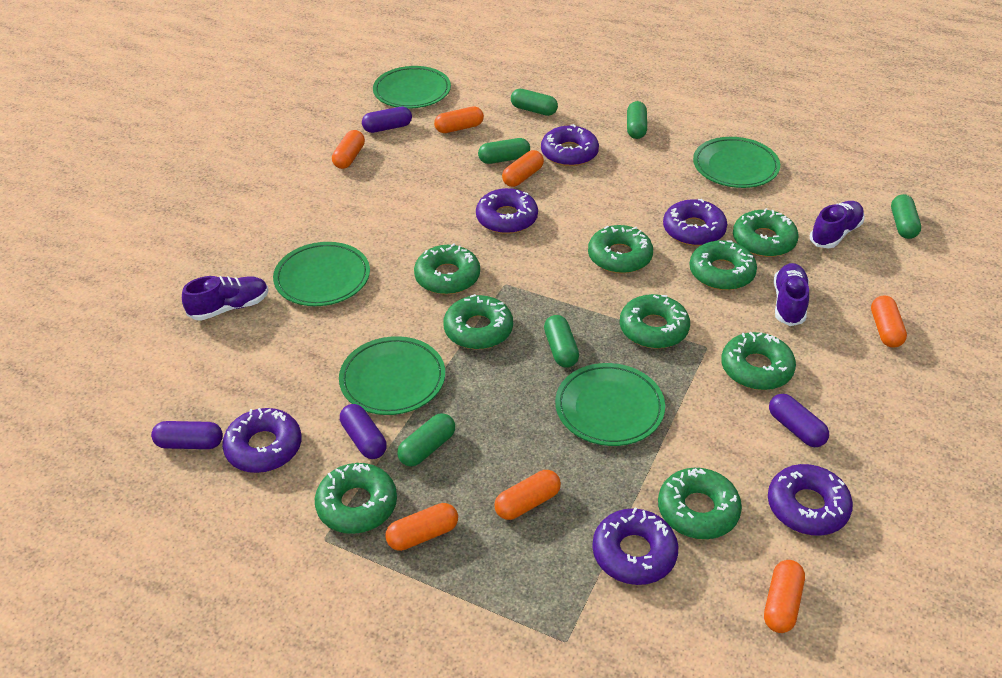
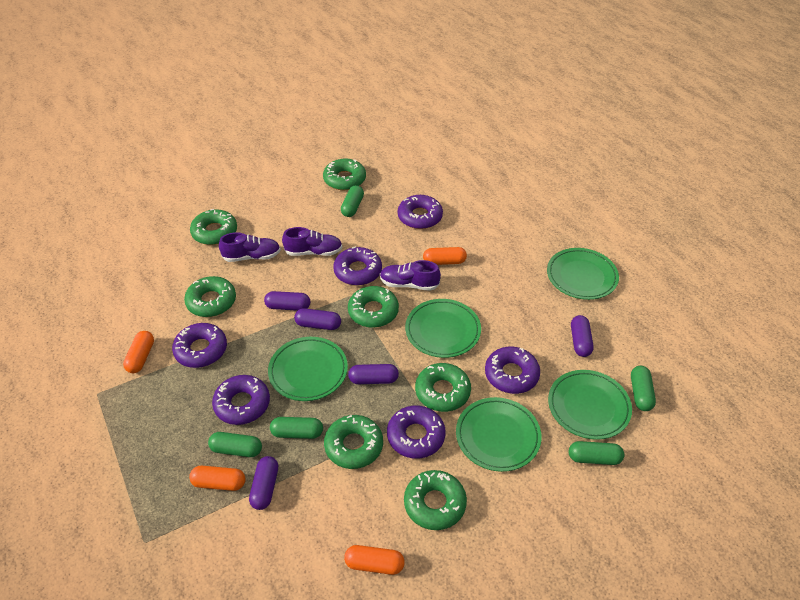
green capsule: [397,413,455,466] [478,138,530,164] [511,89,558,116] [544,315,579,367] [627,101,647,139] [891,194,921,239] = 6 -> [208,432,262,457] [270,417,323,439] [341,185,364,217] [569,441,624,465] [631,366,656,411] = 5
green donut: [315,463,397,534] [414,243,480,295] [443,294,513,349] [588,225,653,274] [620,294,690,349] [658,468,742,539] [690,240,757,290] [721,332,796,390] [733,208,799,257] = 9 -> [184,276,236,317] [190,209,237,245] [323,159,366,190] [324,415,383,469] [348,286,399,328] [404,470,467,530] [415,363,471,412] = 7
orange capsule: [332,130,365,169] [385,503,458,551] [434,106,484,133] [494,470,561,520] [502,150,544,187] [764,560,805,633] [871,295,907,348] = 7 -> [123,331,154,373] [189,466,246,491] [344,545,405,575] [423,247,467,265] = 4
purple capsule: [151,421,223,449] [340,404,387,459] [362,107,412,133] [769,394,829,447] = 4 -> [249,456,278,510] [264,291,310,311] [294,308,341,330] [348,364,399,384] [571,315,594,357] = 5

